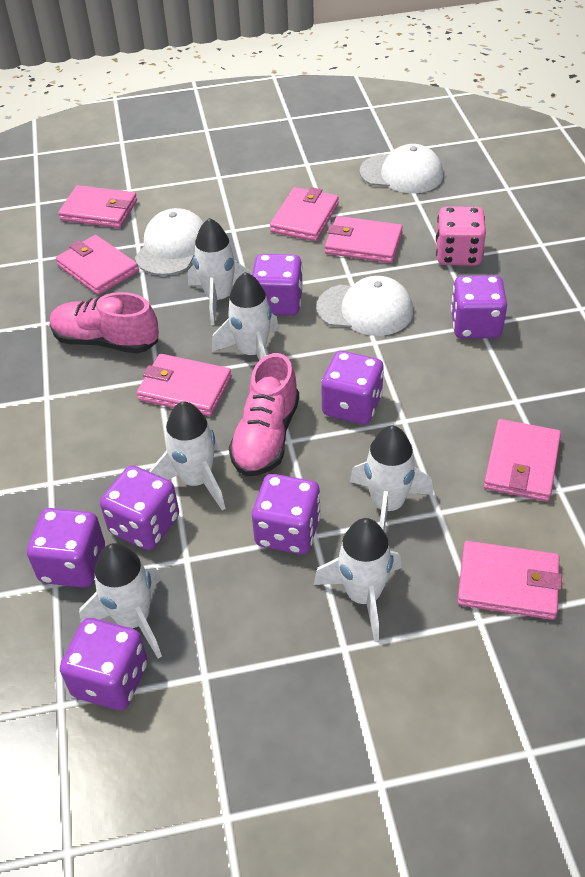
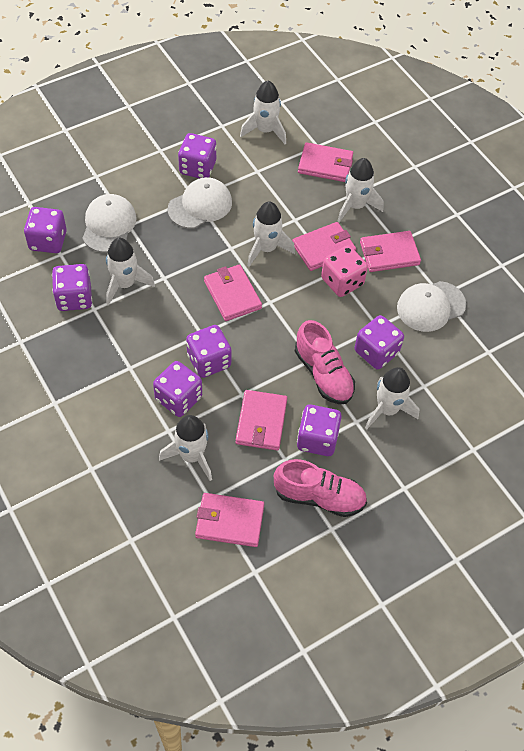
pink wallet: [56,235,139,295] [58,185,137,228] [137,354,232,416] [270,187,339,241] [325,216,403,263] [457,541,562,620] [484,419,561,502] = 7 -> [195,493,264,547] [204,264,262,321] [236,390,287,451] [292,222,356,271] [298,142,353,182] [360,231,421,272] = 6

